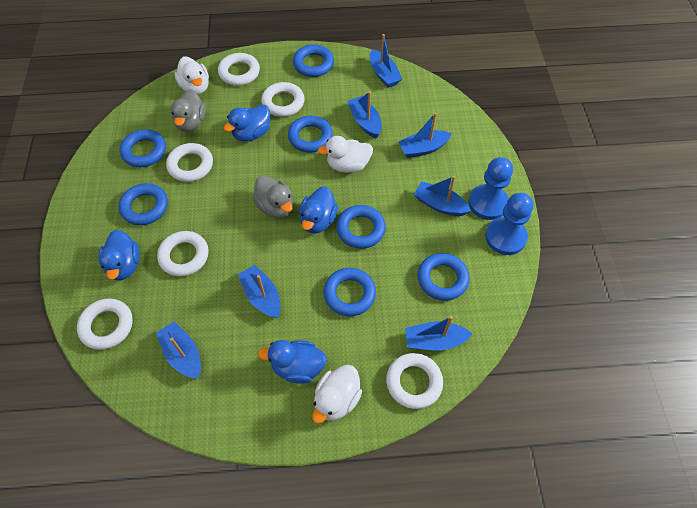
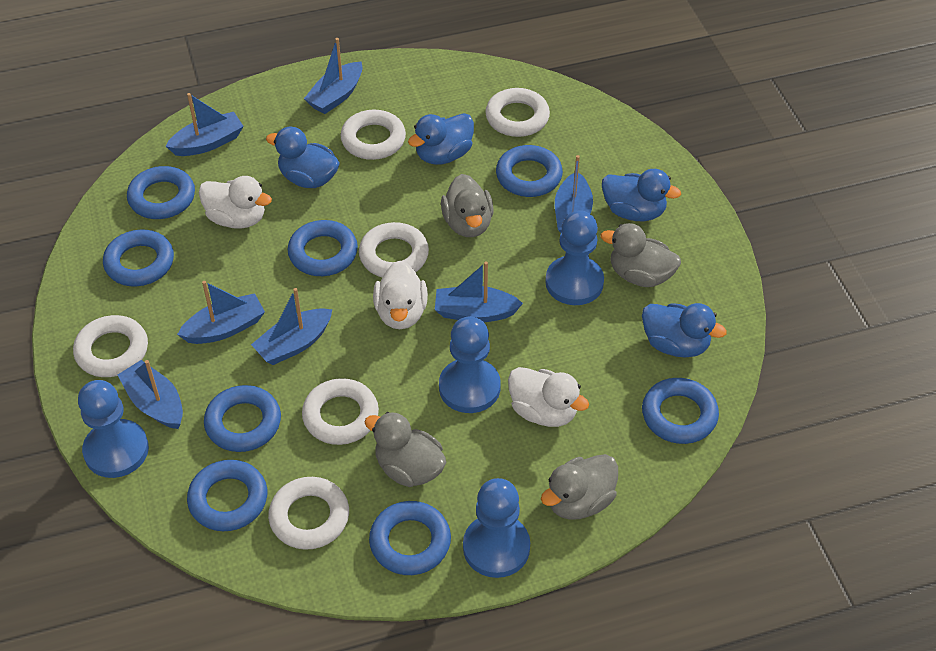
blue pawn: [468,157,513,220] [485,193,534,255] = 2 -> [78,380,149,478] [439,316,501,413] [463,478,530,578] [545,210,604,305] = 4
blue ring: [119,183,168,225] [120,129,166,167] [288,115,333,153] [293,44,334,77] [323,268,376,316] [336,205,386,249] [417,253,470,301] = 7 -> [103,230,174,286] [127,166,195,219] [187,460,267,531] [204,385,281,452] [288,220,358,276] [369,501,451,575] [496,145,563,197] [642,378,719,444] = 8
grey duck: [170,90,206,132] [253,175,293,218] = 2 -> [365,412,446,487] [441,174,494,237] [541,454,618,520] [601,223,681,287] = 4

